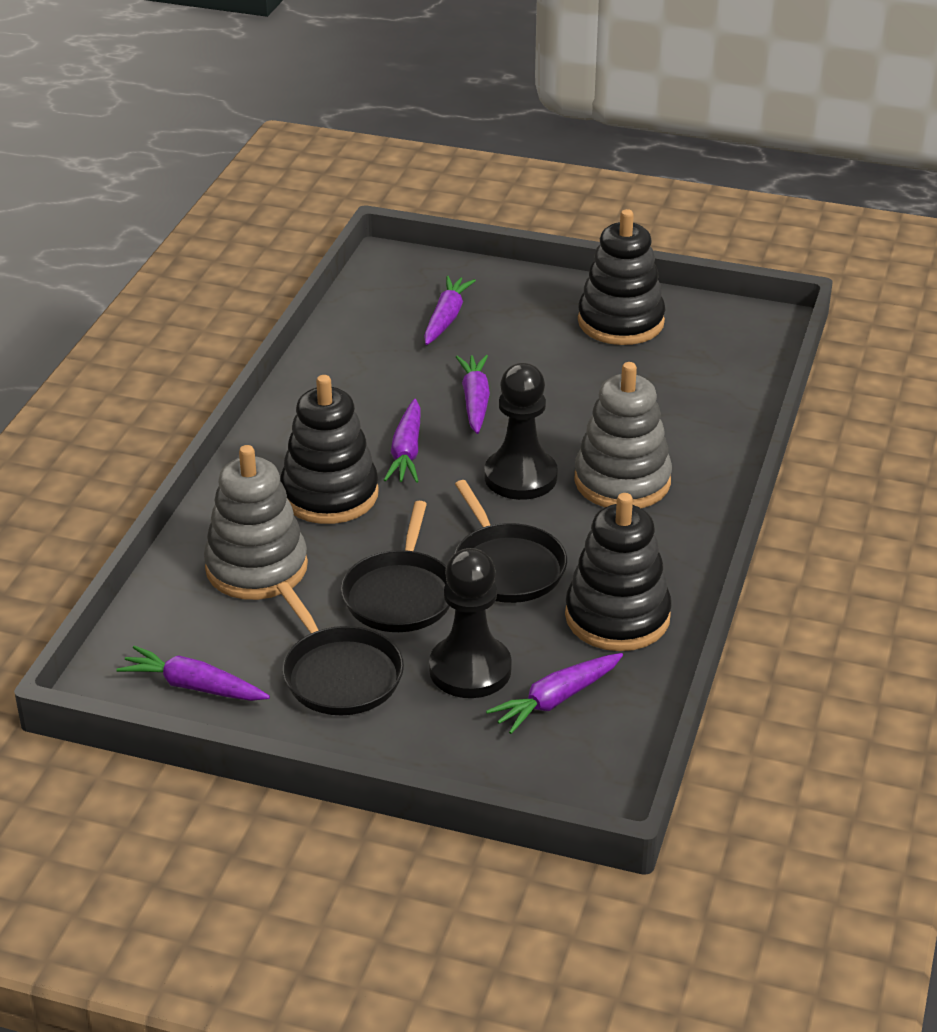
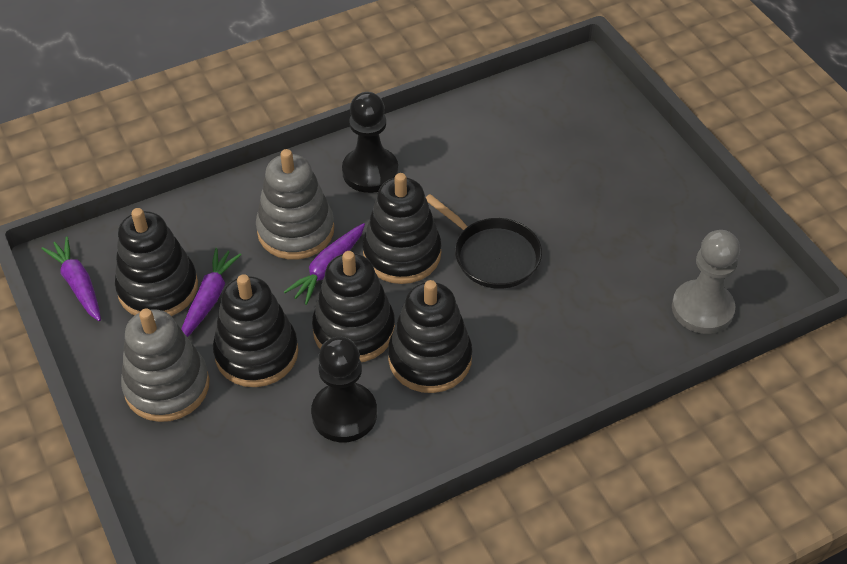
black pan: [277,582,404,715] [341,501,450,632] [455,480,567,603] = 3 -> [426,194,542,289] = 1
black stacking toy: [280,375,379,524] [565,493,671,651] [578,209,665,345] = 3 -> [115,208,198,316] [213,274,298,387] [312,251,395,362] [363,173,441,284] [388,280,472,393] = 5
grey pawn: none = 0 -> [672,230,740,334] = 1
purple carrot: [116,646,270,701] [384,399,421,483] [424,276,476,345] [456,355,490,434] [486,653,623,734] = 5 -> [41,237,101,321] [181,248,242,337] [284,223,365,305] = 3

